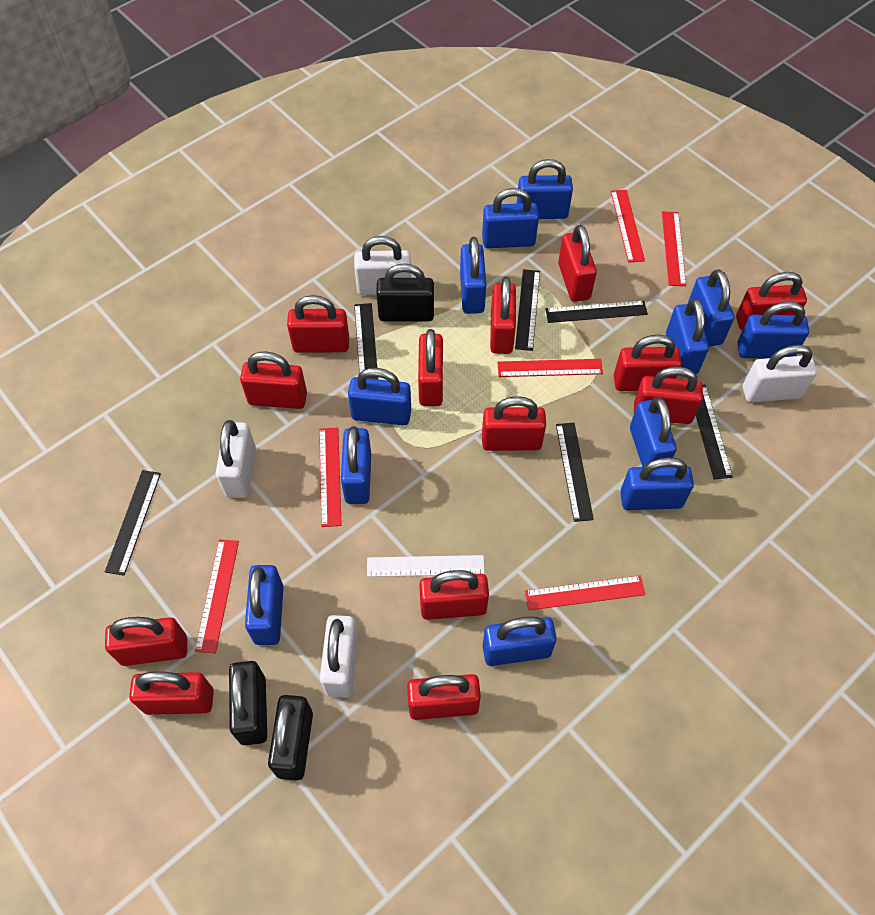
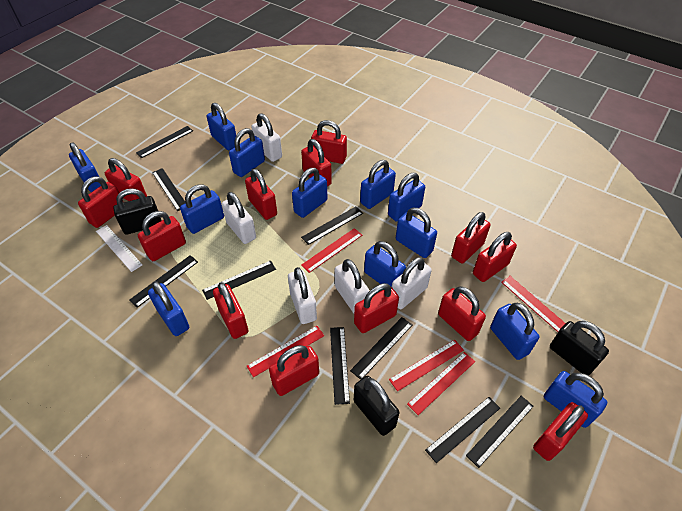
black ruler: [105,470,161,576] [354,303,378,379] [515,269,540,351] [546,300,648,323] [556,423,594,522] [696,385,733,479] = 6 -> [129,255,198,308] [136,126,193,158] [152,168,185,211] [202,260,276,300] [301,207,363,245] [330,327,350,405] [350,317,412,380] [425,397,500,463] [466,396,534,468] = 9
red ruler: [195,539,239,654] [319,427,341,527] [497,359,603,377] [525,576,645,610] [611,190,645,263] [662,211,686,286] = 6 -> [247,326,325,377] [301,228,362,273] [389,340,464,391] [407,352,475,415] [501,276,566,332] = 5
white padlock: [216,420,256,498] [320,615,358,698] [354,236,411,295] [743,345,817,402] = 4 -> [222,192,256,244] [252,113,282,162] [288,267,317,324] [335,259,369,313] [392,257,432,309] = 5

